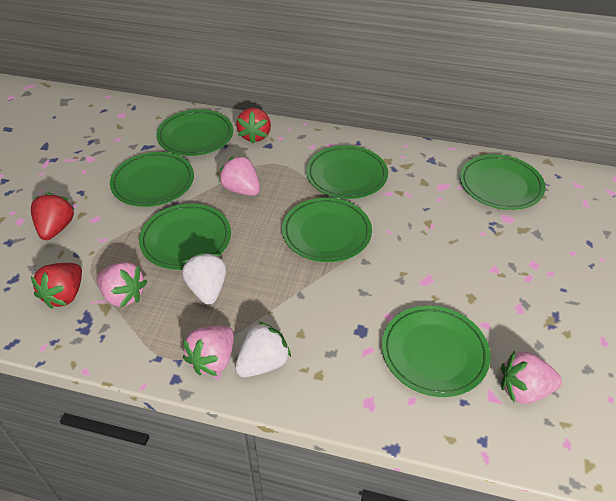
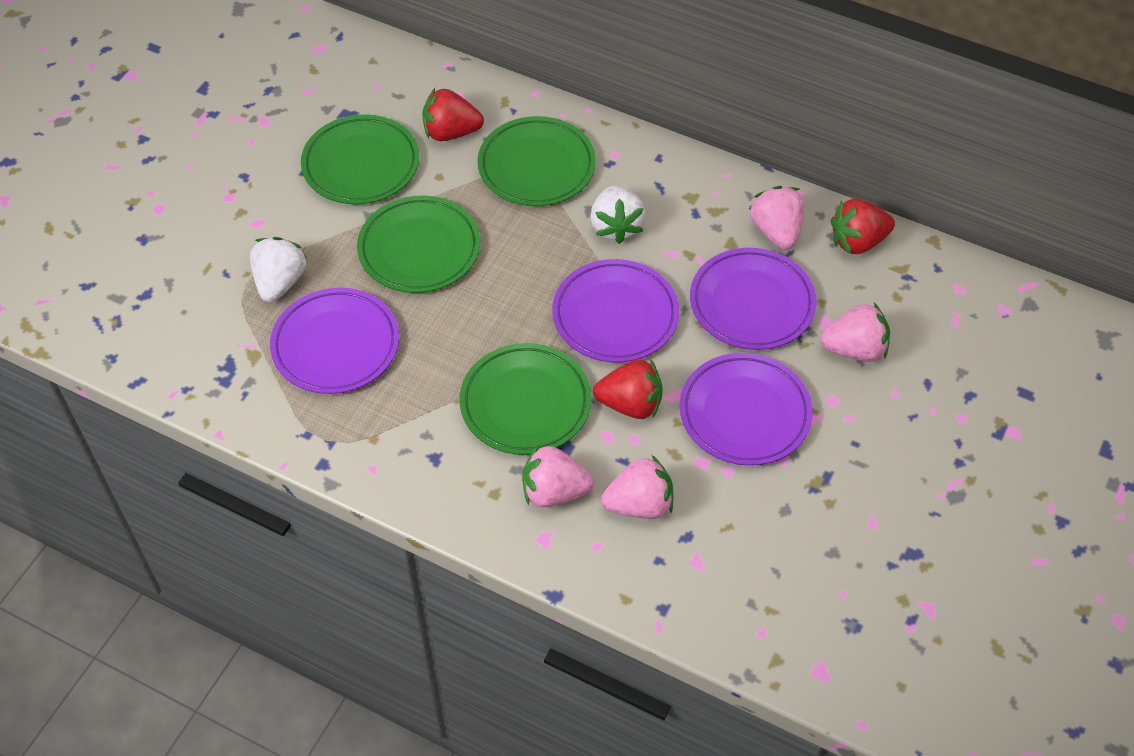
green plate: [110,152,194,207] [139,204,231,270] [156,109,233,156] [282,198,372,262] [306,145,388,199] [382,305,491,397] [460,154,545,210] = 7 -> [301,114,419,205] [357,196,480,293] [459,343,592,455] [477,116,596,206] = 4
purple plate: none = 0 -> [270,288,399,394] [552,259,679,363] [680,353,813,466] [690,248,817,350] = 4

